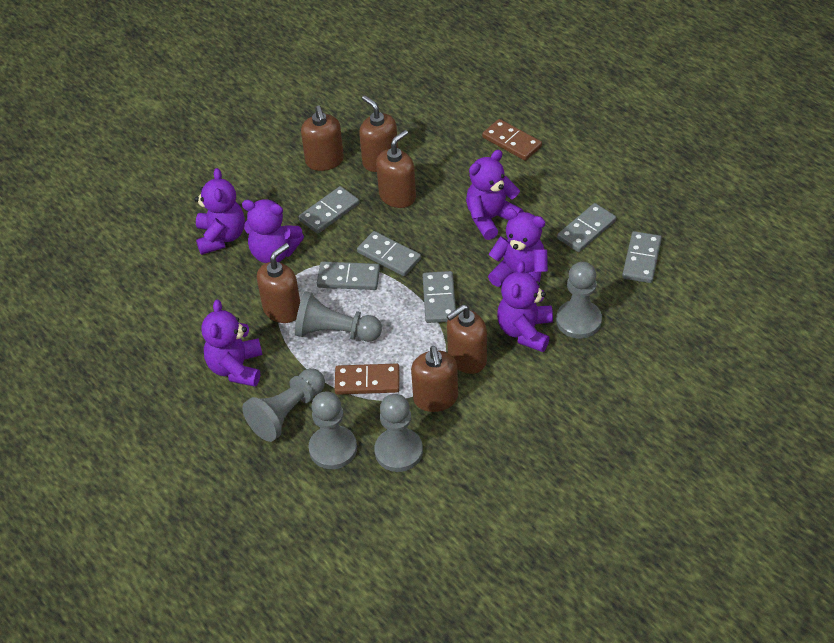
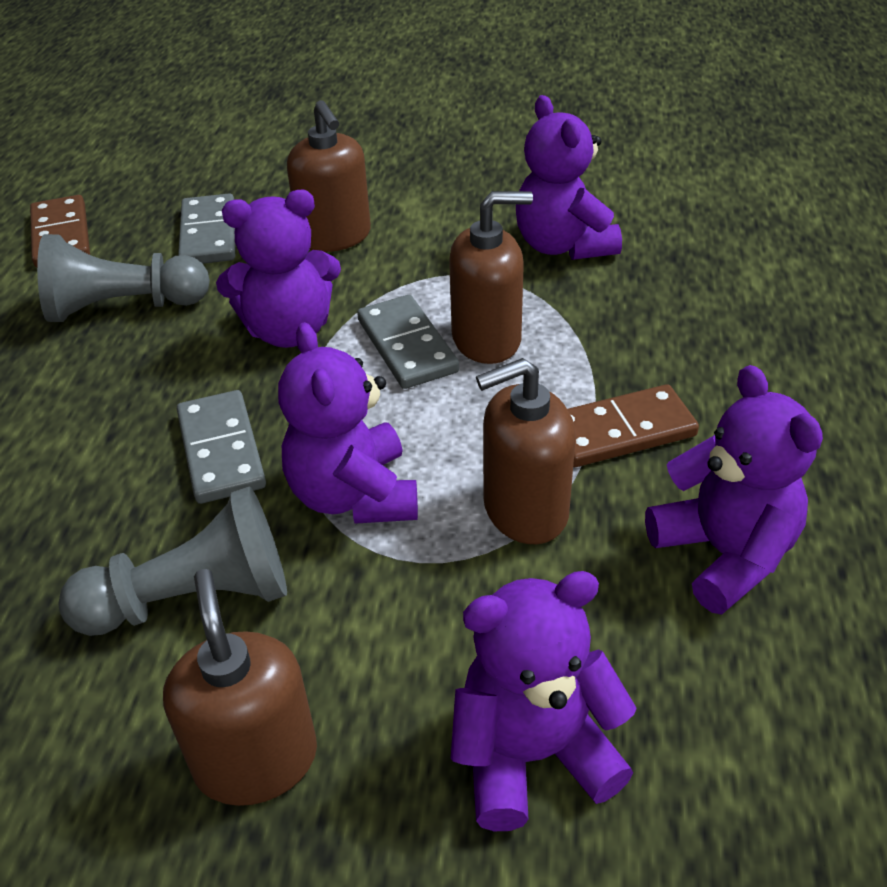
brown soap dispenser: [257,243,300,323] [301,105,344,171] [359,96,398,172] [376,130,416,208] [411,346,458,412] [447,305,487,374] = 6 -> [163,569,317,806] [287,100,371,252] [449,191,533,364] [476,358,576,544] = 4
grey domino: [299,186,359,234] [317,261,380,290] [357,231,421,276] [423,271,456,323] [557,203,617,252] [622,231,662,283] = 6 -> [177,390,266,504] [178,193,235,264] [357,295,459,389] = 3
grey pawn: [242,368,325,442] [295,291,382,342] [309,391,357,469] [374,394,423,472] [556,262,602,339] = 5 -> [37,234,210,322] [59,487,287,636] = 2
purple teddy bear: [194,168,245,255] [201,300,262,387] [242,199,304,263] [466,150,524,240] [488,208,548,287] [497,261,553,352] = 6 -> [216,189,341,348] [278,322,418,524] [451,571,637,831] [516,95,622,260] [645,365,823,615] = 5

